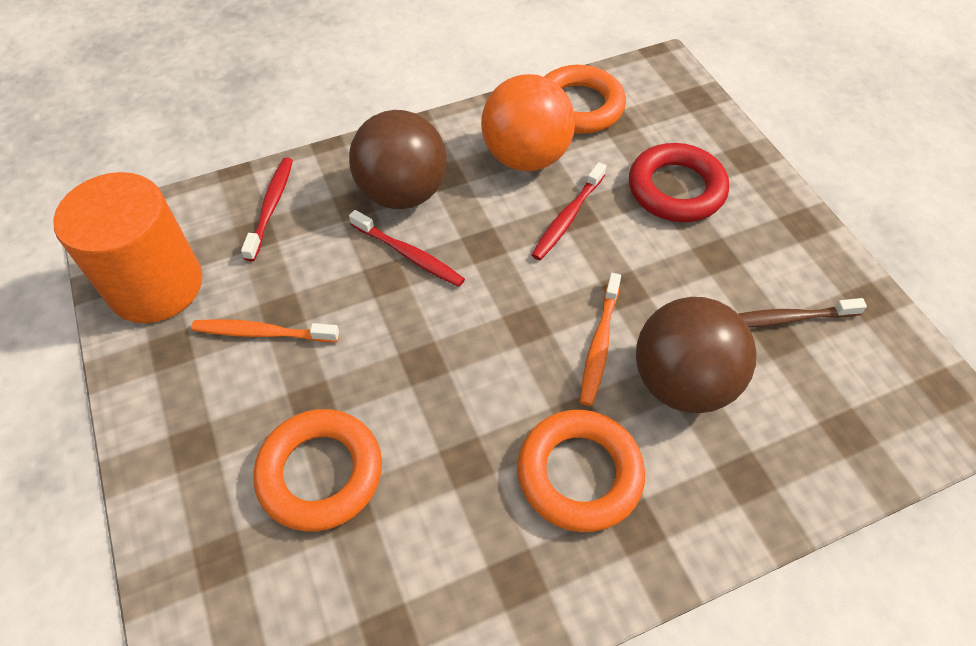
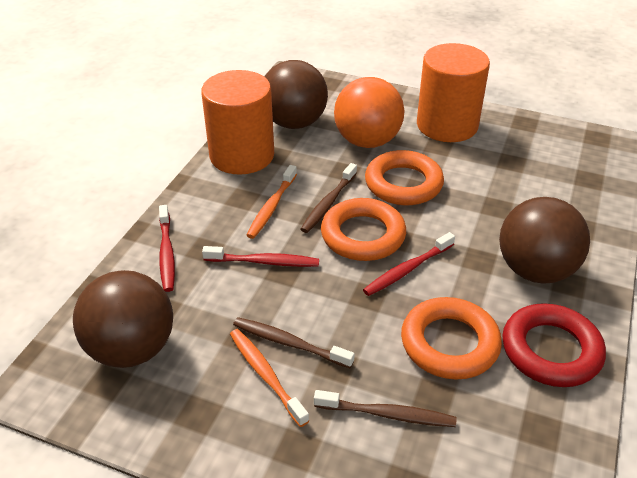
brown ball: [349,110,447,209] [636,297,757,413] = 2 -> [73,270,173,368] [265,60,328,129] [499,197,590,284] = 3
brown toothbrush: [738,298,867,328] = 1 -> [233,317,355,368] [301,163,357,233] [314,390,457,427] = 3
orange cylinder: [53,172,202,323] = 1 -> [201,70,274,175] [417,43,490,142] = 2

